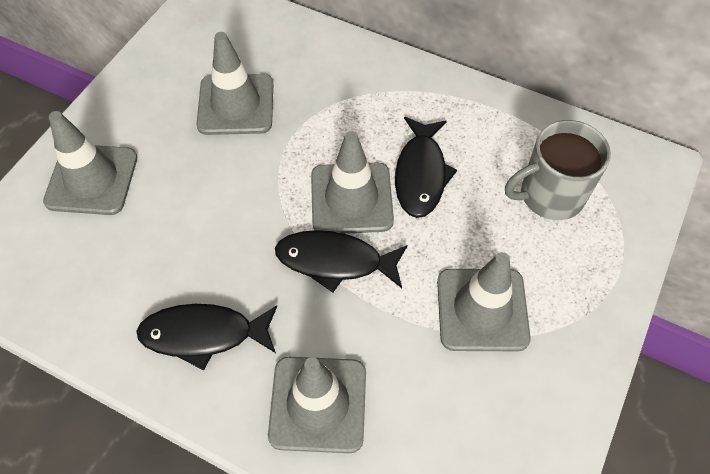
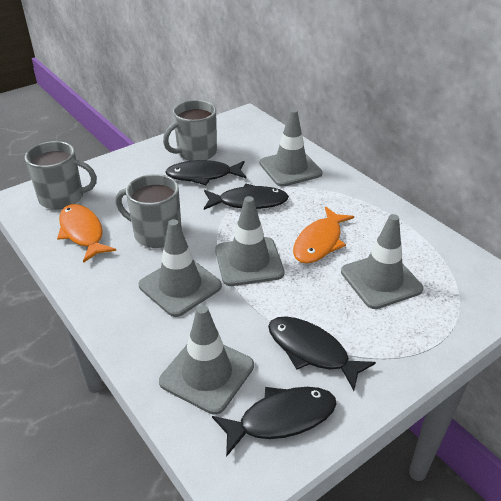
black fish: [136,304,277,371] [275,230,408,293] [395,117,457,218] = 3 -> [166,160,247,185] [204,184,289,210] [212,387,337,457] [268,316,376,391] = 4
grey mug: [505,120,611,220] = 1 -> [25,141,97,210] [116,174,182,248] [163,100,217,161] = 3
orange fish: none = 0 -> [57,204,116,263] [293,207,354,263] = 2

